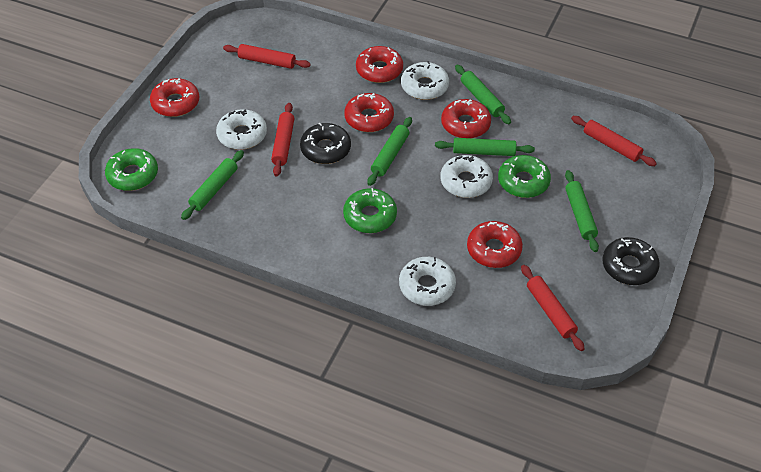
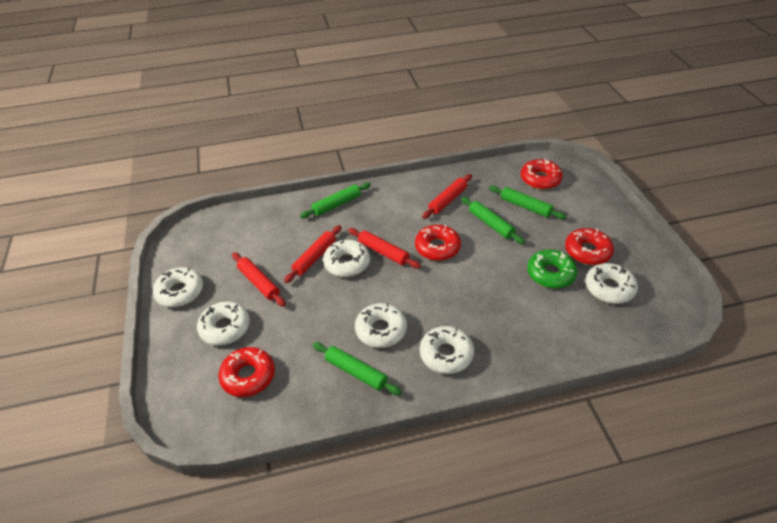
black donut: [300,123,351,164] [602,237,660,285] = 2 -> none = 0
green donut: [105,148,158,191] [343,188,397,233] [498,155,551,198] = 3 -> [527,250,577,289] = 1
green rolling pin: [181,150,244,220] [367,117,412,186] [435,138,535,156] [455,65,511,124] [565,170,599,252] = 5 -> [300,182,371,218] [313,342,402,395] [461,197,525,244] [489,186,567,220] = 4
red donut: [150,78,199,117] [344,93,394,132] [356,46,403,83] [441,99,491,138] [467,221,523,268] = 5 -> [219,347,275,397] [415,225,461,261] [521,159,563,189] [565,228,614,265] = 4
white donut: [216,109,267,150] [399,257,456,306] [401,61,449,100] [440,155,493,198] = 4 -> [153,267,203,307] [197,301,250,345] [323,240,370,277] [355,303,407,348] [420,326,474,374] [586,263,638,304] = 6

